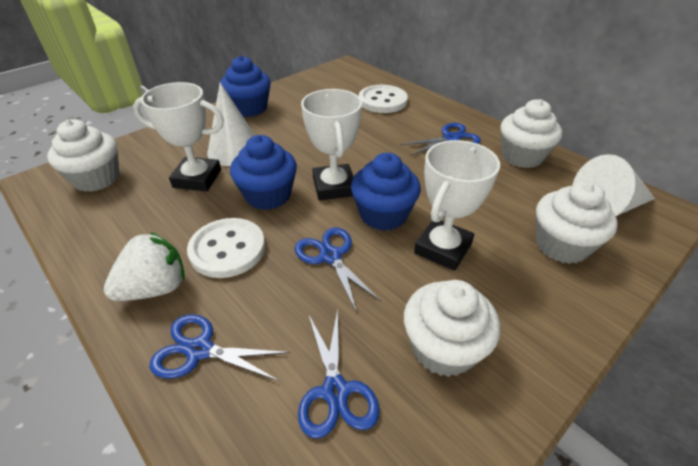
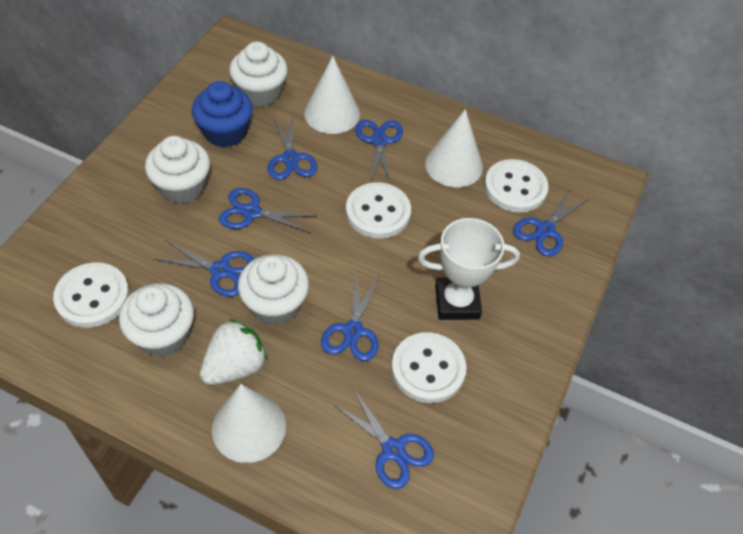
blue cupcake: [220,56,271,117] [230,135,297,210] [351,153,421,231] = 3 -> [192,81,253,147] = 1
blue scissors: [149,314,290,382] [295,227,382,313] [298,309,380,439] [400,123,481,156] = 4 -> [154,240,254,297] [219,188,317,233] [268,116,317,180] [321,271,379,361] [333,388,434,489] [356,120,403,185] [513,188,590,256] = 7
white button: [187,218,265,278] [359,85,408,113] = 2 -> [53,262,129,328] [346,182,411,238] [391,332,466,403] [484,159,548,213] = 4
white cone: [207,82,255,166] [573,154,655,216] = 2 -> [212,384,286,463] [304,56,360,134] [425,109,483,187] = 3
white trophy: [133,82,224,191] [301,89,362,201] [414,140,500,271] = 3 -> [418,218,520,320] = 1

